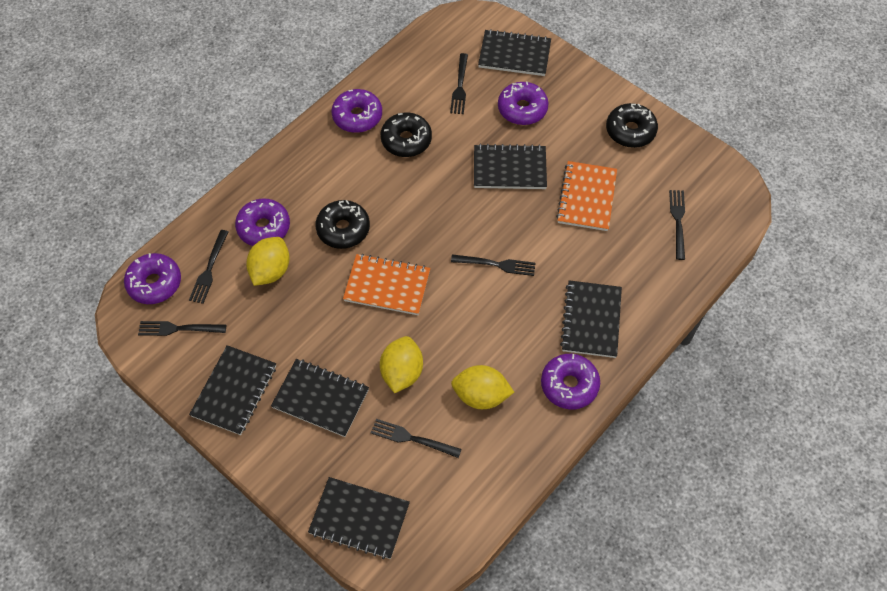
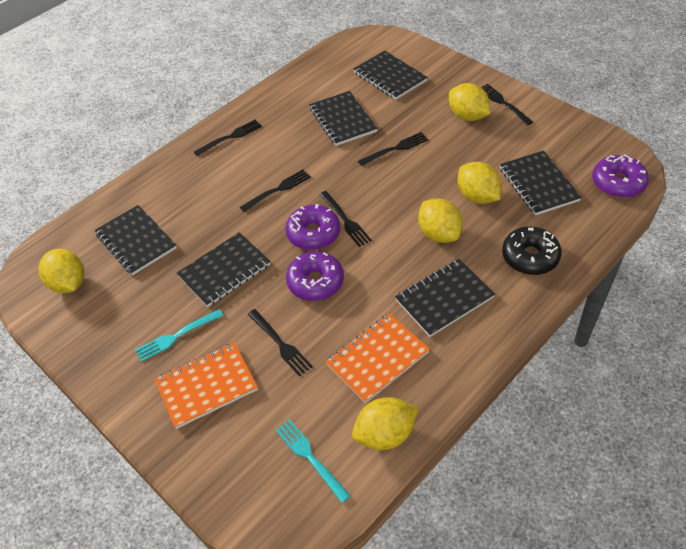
black donut: [315,200,370,249] [380,112,432,157] [606,103,658,148] = 3 -> [502,226,562,275] = 1
purple donut: [124,253,181,304] [235,198,290,246] [331,89,382,133] [498,81,548,125] [541,354,600,410] = 5 -> [285,204,340,250] [286,251,344,301] [592,155,649,198] = 3
turquoise fork: none = 0 -> [135,309,223,362] [276,419,351,503] = 2
yellow lemon: [246,237,290,286] [380,336,423,393] [451,365,514,409] = 3 -> [39,249,85,293] [352,397,419,450] [418,198,462,243] [449,83,490,121] [458,162,501,204] = 5

